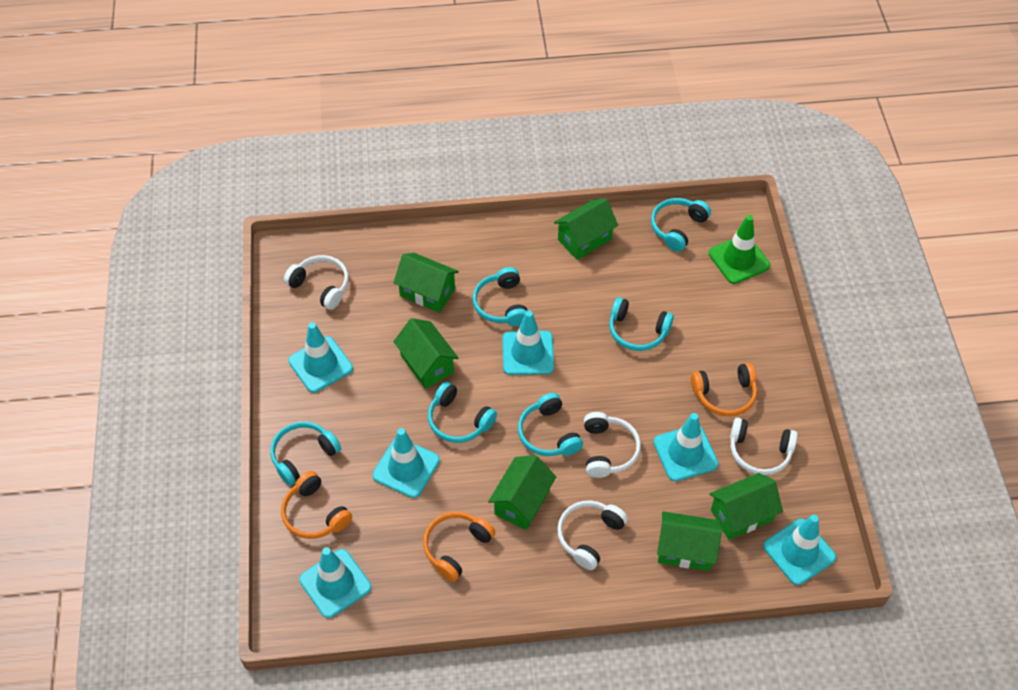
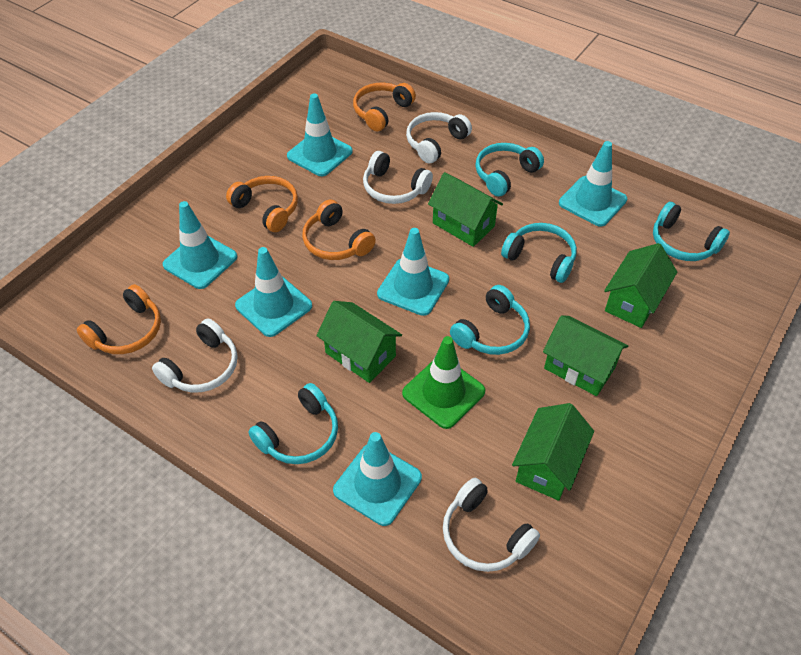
green house: [393,253,459,313] [393,318,459,389] [488,455,556,530] [554,198,618,260] [657,511,722,571] [709,473,783,540] = 6 -> [316,301,402,383] [428,172,503,247] [512,403,594,501] [543,316,628,396] [604,243,677,328] = 5
orange headphones: [281,471,352,539] [423,512,496,582] [691,363,757,416] = 3 -> [77,284,161,354] [226,176,298,232] [302,200,376,260] [353,83,416,131] = 4
turquoise headphones: [270,422,341,486] [428,382,497,443] [473,267,528,326] [518,393,583,456] [609,297,674,351] [651,198,711,252] = 6 -> [248,383,338,464] [450,285,530,355] [475,143,544,196] [501,223,577,283] [653,202,730,261] = 5

